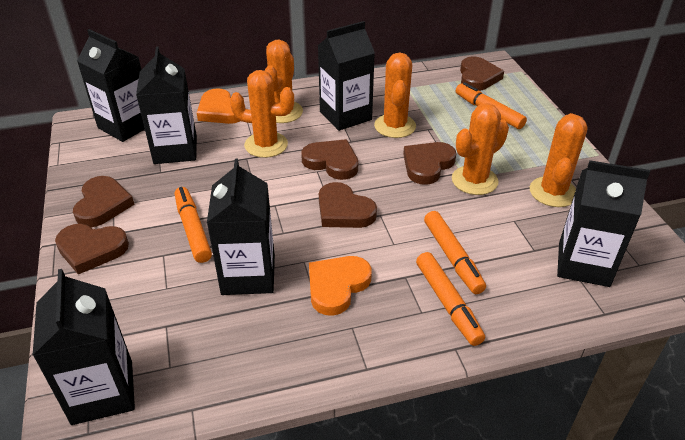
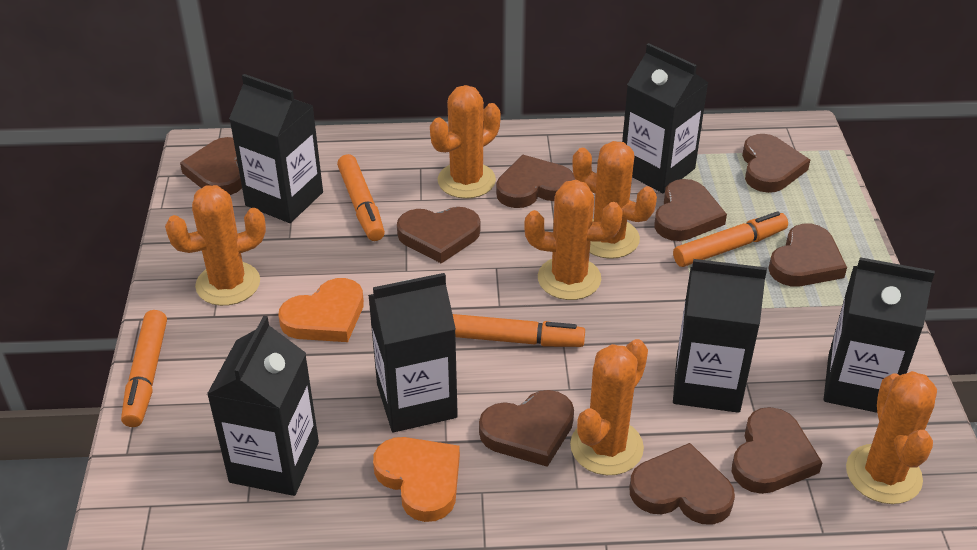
brown heart: [55,224,129,274] [73,176,134,227] [301,139,358,180] [319,182,377,228] [403,142,456,185] [460,56,504,91] = 6 -> [180,137,242,195] [397,207,480,263] [479,390,574,467] [496,155,575,208] [630,443,735,525] [654,179,727,241] [732,407,823,494] [742,134,810,193] [769,223,847,286] = 9
orange cactus: [230,70,294,158] [264,40,303,123] [374,52,416,138] [452,103,509,195] [530,113,587,207] = 5 -> [165,185,266,306] [430,85,501,199] [524,180,623,300] [570,339,648,475] [572,141,657,259] [846,371,937,504] = 6

